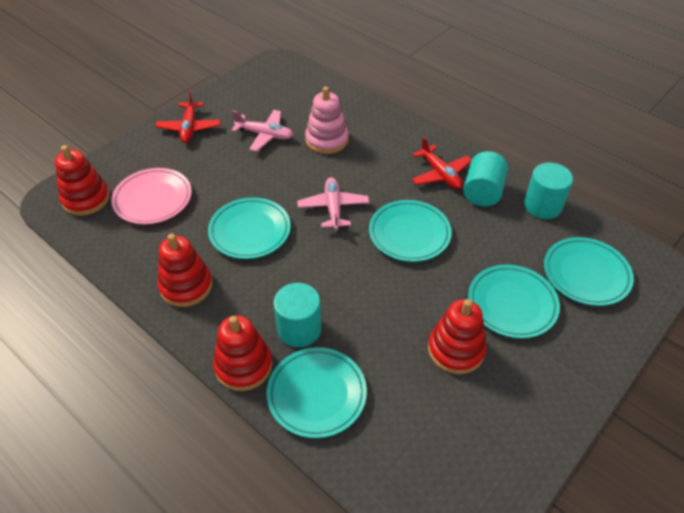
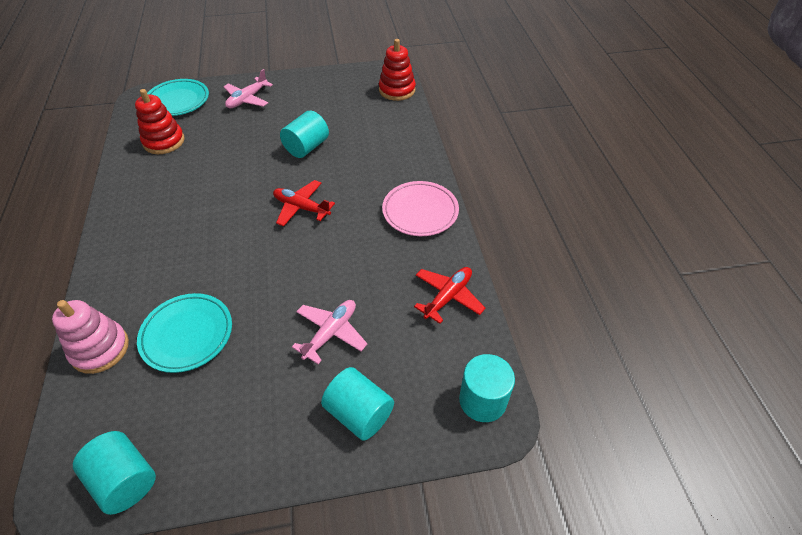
red stacking toy: [55,145,110,216] [157,233,213,307] [213,315,272,391] [428,299,487,374] = 4 -> [135,89,185,154] [379,39,416,101] = 2
turquoise cylinder: [274,283,321,347] [463,151,508,206] [524,163,573,219] = 3 -> [73,431,156,515] [280,111,329,158] [321,367,394,441] [459,354,515,422] = 4
turquoise plate: [208,197,291,259] [267,347,367,438] [369,200,452,262] [468,265,560,339] [544,237,634,306] = 5 -> [137,293,232,373] [147,79,209,116] = 2

